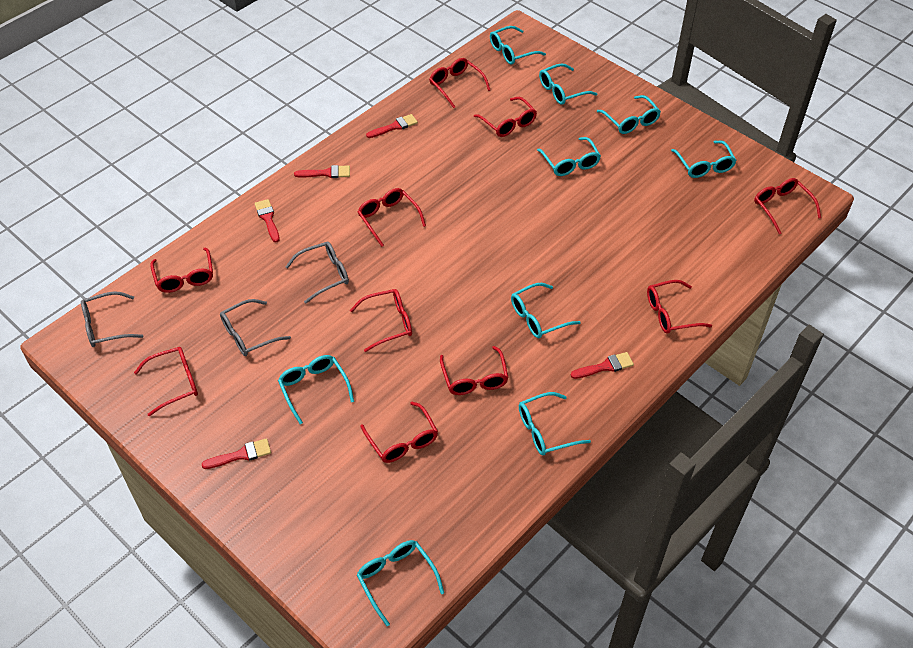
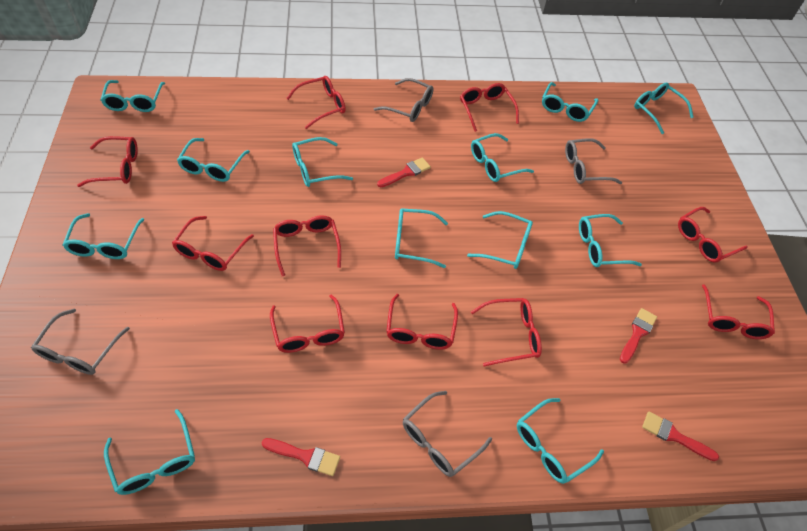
grey glasses: [81,291,143,347] [220,299,291,356] [286,241,349,304] = 3 -> [31,309,130,375] [374,78,434,122] [403,391,492,477] [565,138,622,184] = 4
red brush: [202,438,271,469] [255,199,280,242] [294,165,350,178] [366,114,418,138] [571,352,634,379] = 5 -> [262,438,340,476] [377,158,431,187] [620,308,657,364] [642,412,719,461] = 4
turquoise glasses: [278,355,354,424] [357,540,444,626] [490,26,546,65] [511,283,581,338] [519,392,591,455] [537,137,601,176] [539,64,597,105] [597,95,661,134] [671,141,737,178] = 9 -> [63,213,144,259] [101,80,165,112] [104,409,195,495] [177,138,250,182] [292,137,353,187] [395,208,448,268] [467,211,533,269] [471,133,534,182] [517,398,604,484] [542,82,598,122] [579,214,642,267] [634,83,694,134] = 12

